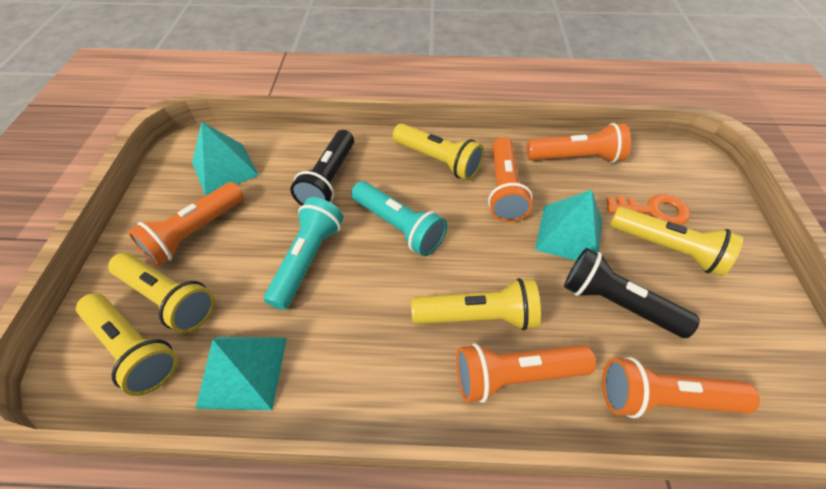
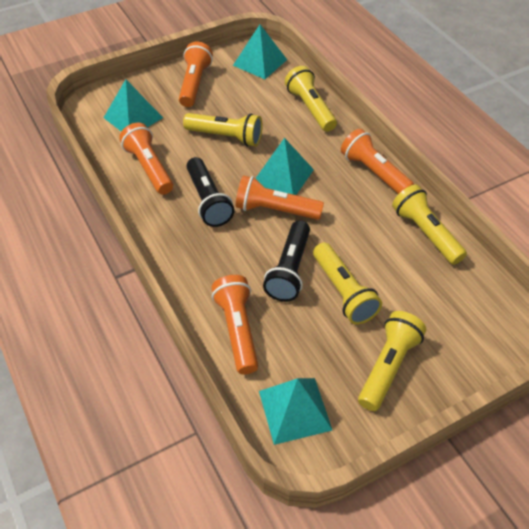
orange key: [606,194,690,225] = 1 -> none = 0
turquoise flashlight: [264,197,344,310] [351,181,448,256] = 2 -> none = 0
turquoise pyramid: [192,122,259,196] [196,336,287,410] [535,190,602,261] = 3 -> [104,80,163,131] [233,25,287,79] [255,138,314,195] [259,378,333,445] = 4

